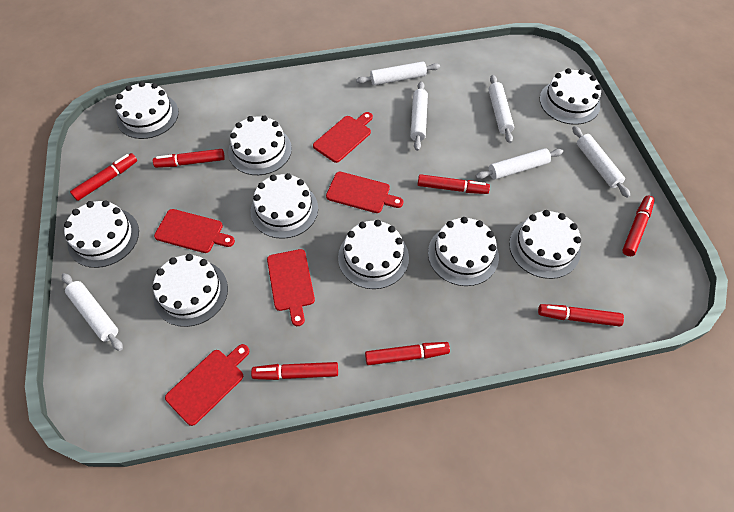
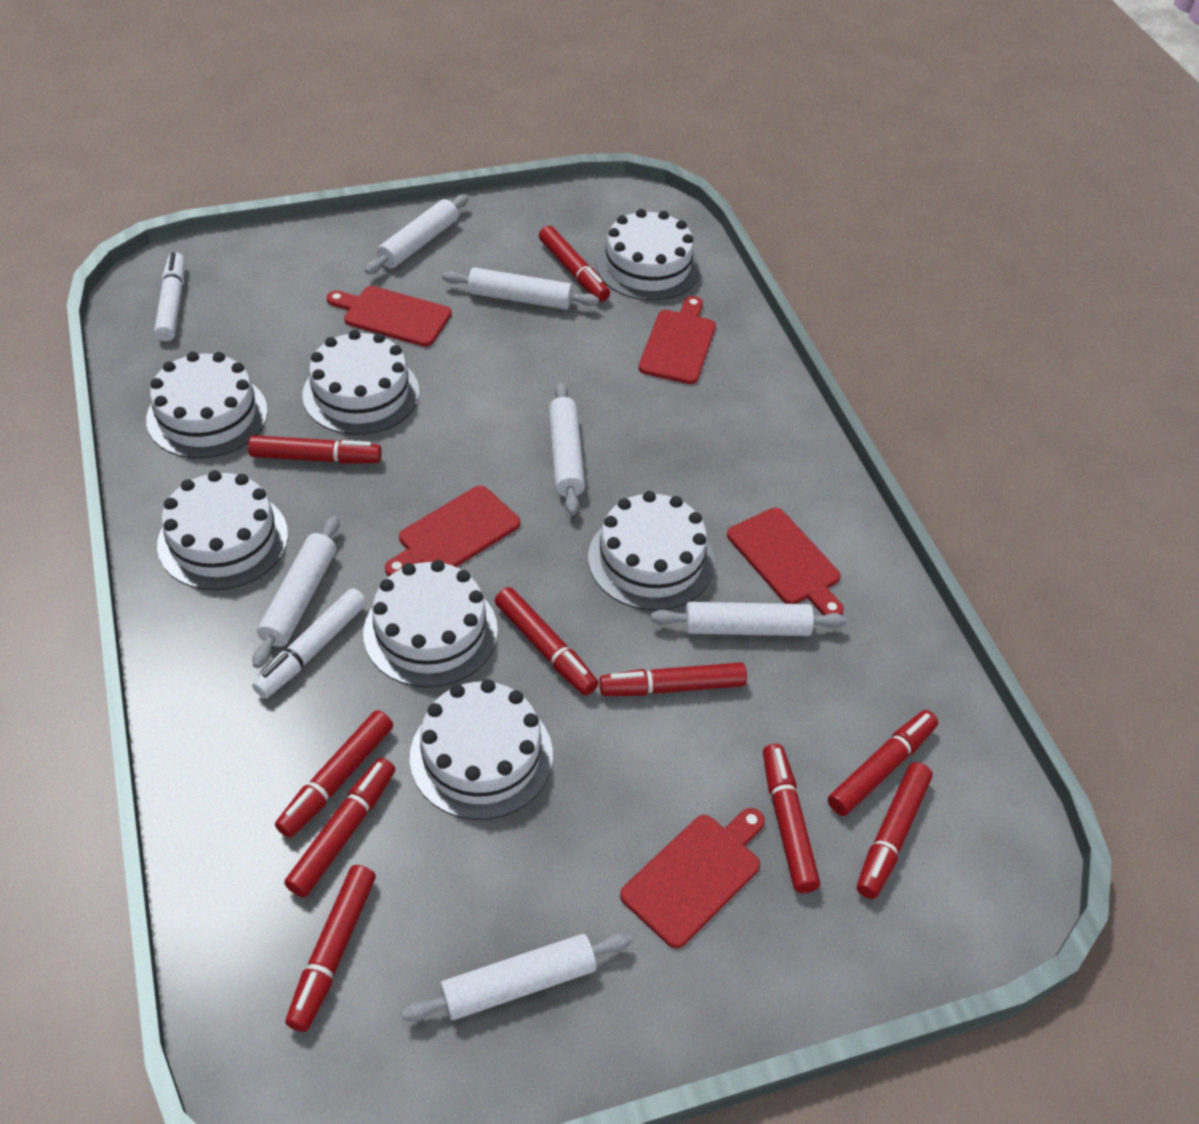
red marker: [70,153,137,201] [153,149,225,168] [251,362,338,380] [365,342,450,365] [418,174,490,194] [538,304,624,327] [622,196,655,256] = 7 -> [248,435,382,464] [275,710,393,838] [284,758,395,898] [285,865,376,1032] [495,587,598,696] [539,226,610,302] [599,662,747,696] [763,744,820,893] [828,710,938,816] [857,762,933,899] = 10
white cake: [64,200,139,268] [115,81,179,139] [153,254,228,327] [228,115,292,175] [251,173,318,239] [338,220,409,289] [428,217,499,286] [509,210,581,279] [540,68,602,125] = 9 -> [146,351,268,459] [157,470,288,590] [302,330,419,435] [363,560,498,688] [410,679,553,820] [588,491,715,611] [596,209,700,301] = 7
white marker: none = 0 -> [154,252,185,341] [252,588,367,698] = 2

